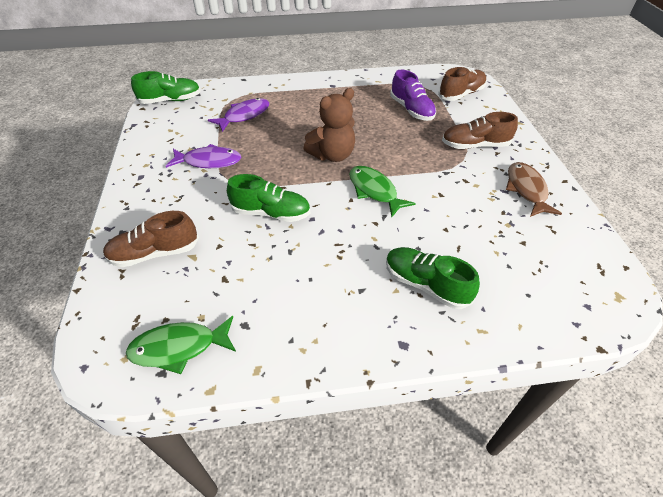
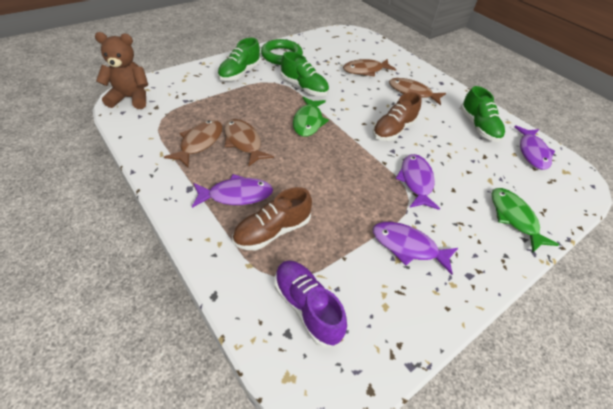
brown fish: [506,162,562,217] = 1 -> [164,120,223,167] [224,119,274,167] [343,59,396,77] [389,78,446,105] = 4
brown shoe: [103,211,199,267] [438,67,487,101] [442,112,518,149] = 3 -> [232,187,312,250] [373,92,422,141] = 2
green ring: none = 0 -> [261,39,303,65] = 1
purple fish: [166,144,241,168] [208,98,269,132] = 2 -> [192,174,273,208] [373,222,458,275] [395,154,440,210] [514,126,555,170] = 4

